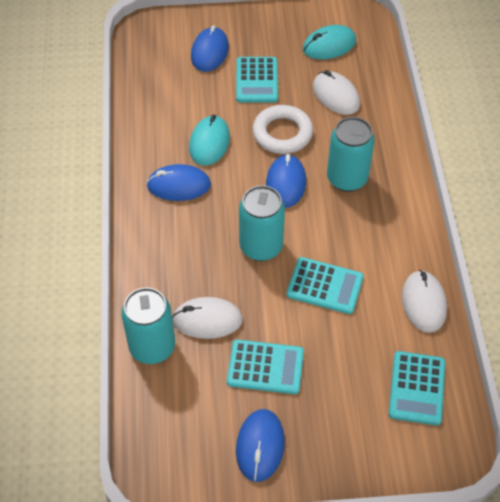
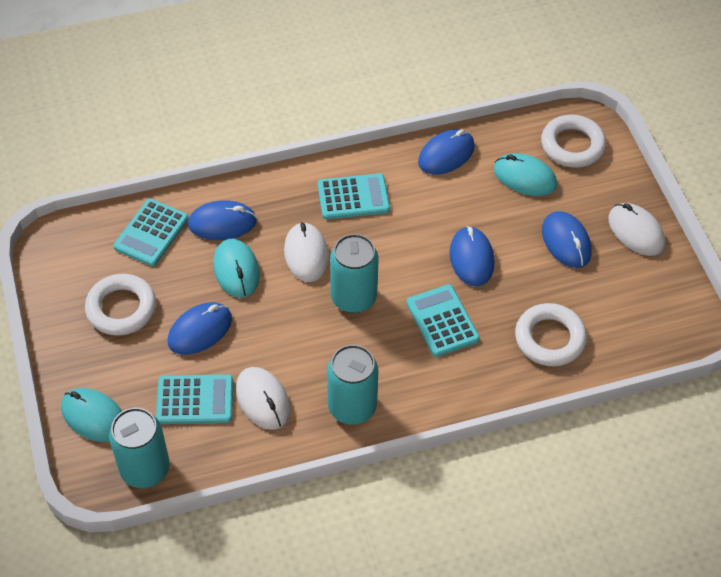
blue mouse: [146,164,211,201] [191,25,229,72] [236,409,285,482] [266,154,306,208] = 4 -> [168,302,232,355] [188,200,257,240] [418,129,475,175] [450,226,495,286] [542,211,592,268] = 5
turquoise mouse: [189,115,230,166] [303,25,356,59] = 2 -> [61,388,122,442] [213,239,260,298] [494,153,557,196] = 3
white ring: [253,105,313,154] = 1 -> [85,274,156,335] [515,303,587,367] [541,115,606,168] = 3

